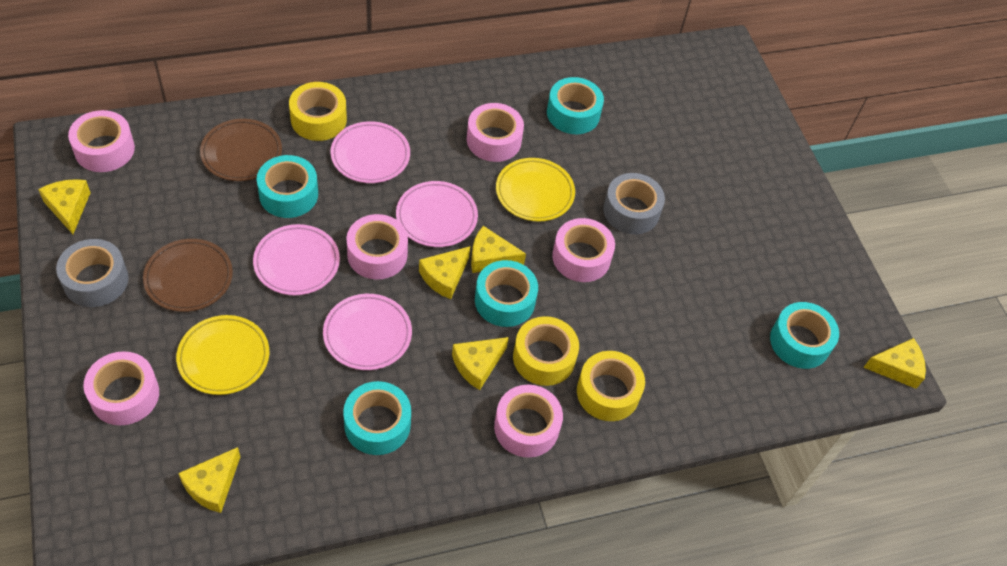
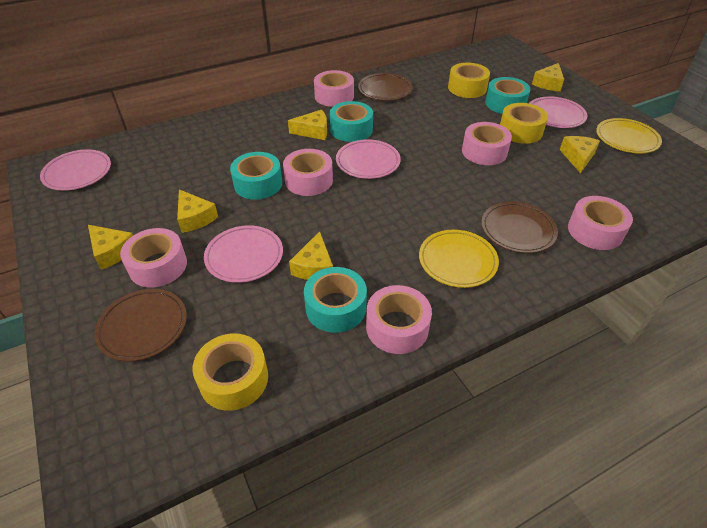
brown plate: [143,239,233,312] [200,119,282,181] = 2 -> [94,289,187,362] [358,73,413,101] [481,202,558,253] = 3
grey tape: [56,239,129,307] [603,173,665,234] = 2 -> none = 0
turquoise tape: [257,155,318,218] [343,381,411,455] [475,260,538,327] [547,77,604,134] [770,302,839,369] = 5 -> [230,152,282,200] [304,267,367,333] [330,101,373,142] [485,77,530,114] = 4

